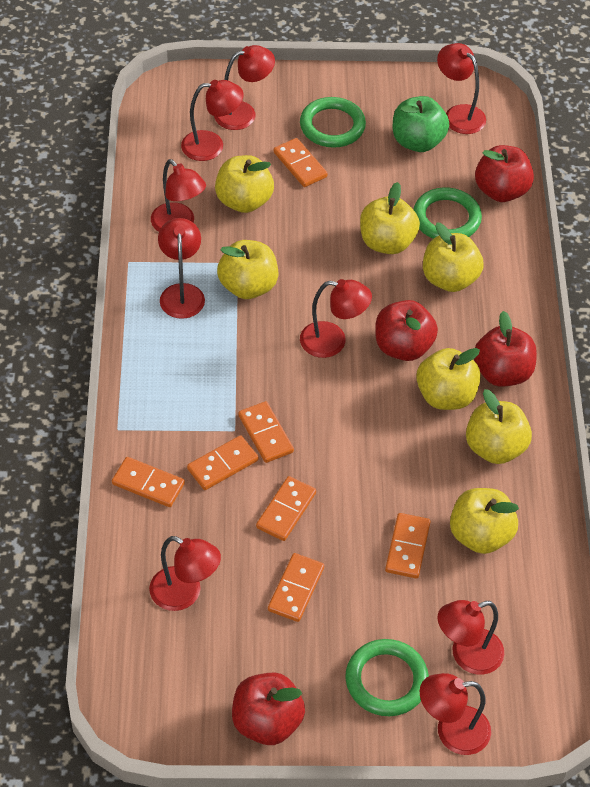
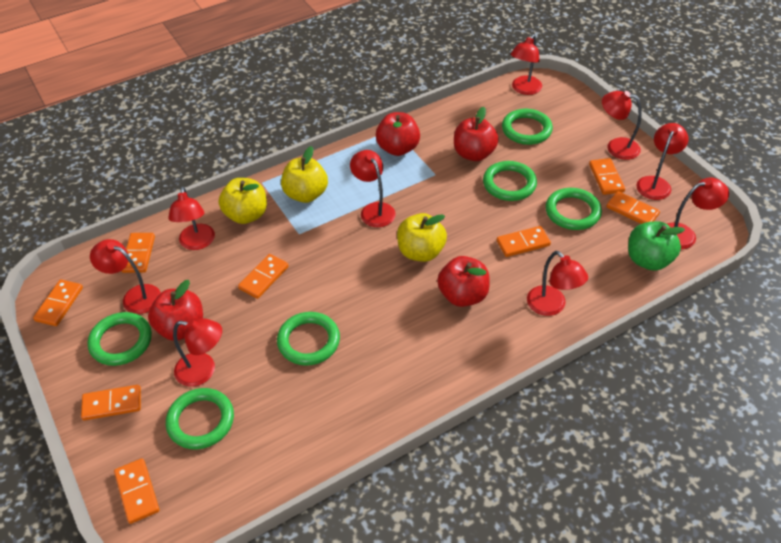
green ring: [300,97,366,148] [345,639,429,716] [413,188,482,239] = 3 -> [88,312,152,366] [166,388,234,450] [277,312,340,366] [483,161,537,201] [502,109,553,145] [546,188,602,230] = 6
orange domino: [112,457,185,507] [187,435,258,490] [238,401,294,463] [256,476,316,541] [268,553,324,622] [274,138,328,187] [385,513,431,578] = 7 -> [33,280,83,326] [81,385,141,421] [114,459,159,524] [122,233,155,273] [238,254,289,299] [497,226,551,257] [589,158,625,195] [606,191,660,224] = 8
yellow apple: [215,155,274,213] [217,240,278,299] [360,182,420,254] [416,348,481,410] [423,223,484,292] [450,488,519,554] [466,389,532,464] = 7 -> [219,178,267,224] [281,146,328,203] [397,213,447,262] = 3

